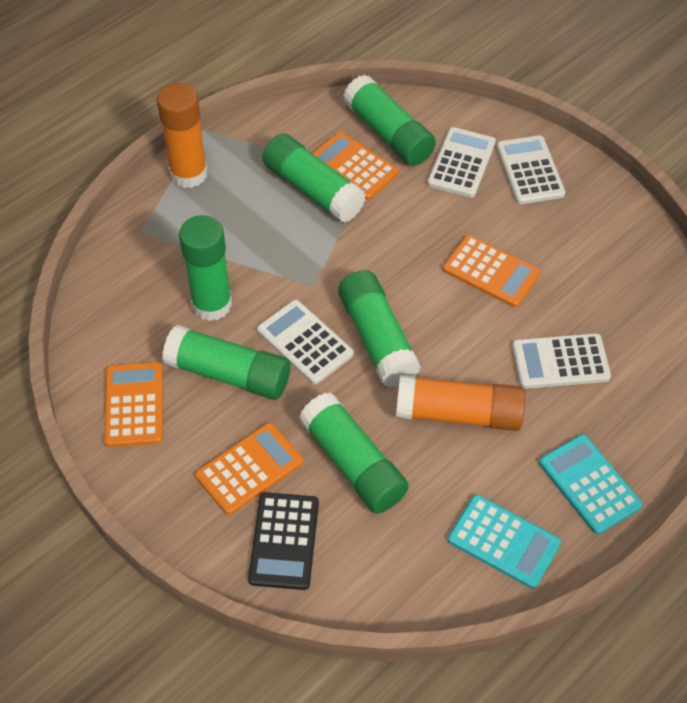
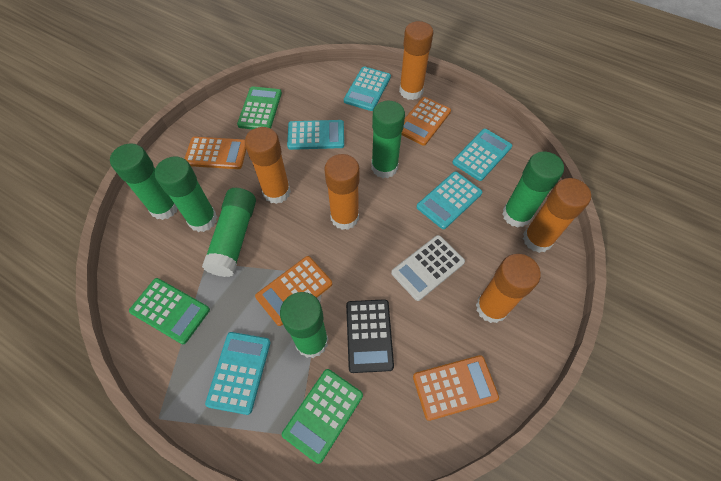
green calculator: none = 0 -> [129,278,210,344] [237,86,282,129] [282,369,363,464] = 3
orange glue stick: [157,83,208,188] [396,375,525,431] = 2 -> [245,127,291,204] [324,154,360,230] [399,21,433,100] [476,254,541,323] [523,178,591,253] = 5
turquoise calculator: [448,495,561,589] [539,434,642,534] = 2 -> [205,332,271,415] [287,120,344,150] [344,66,391,111] [417,171,482,229] [452,129,512,181] = 5
white calculator: [257,300,354,384] [427,127,496,198] [496,135,565,204] [512,333,611,389] = 4 -> [391,235,465,301] = 1

